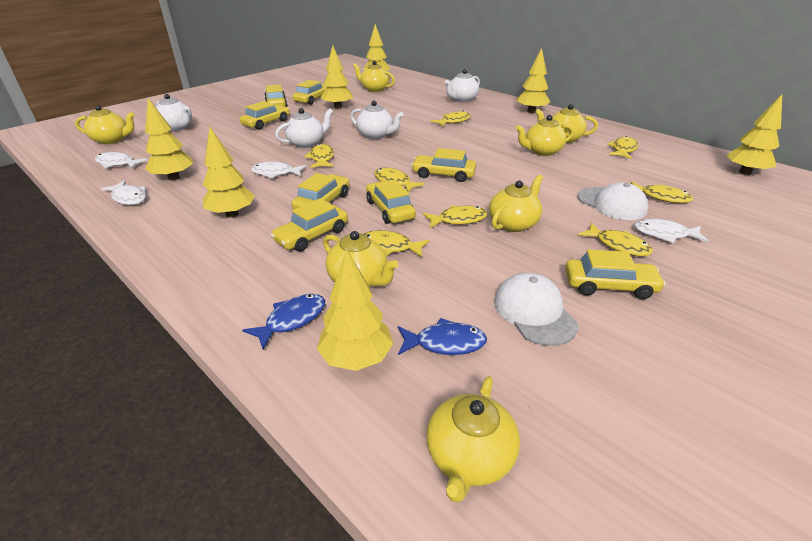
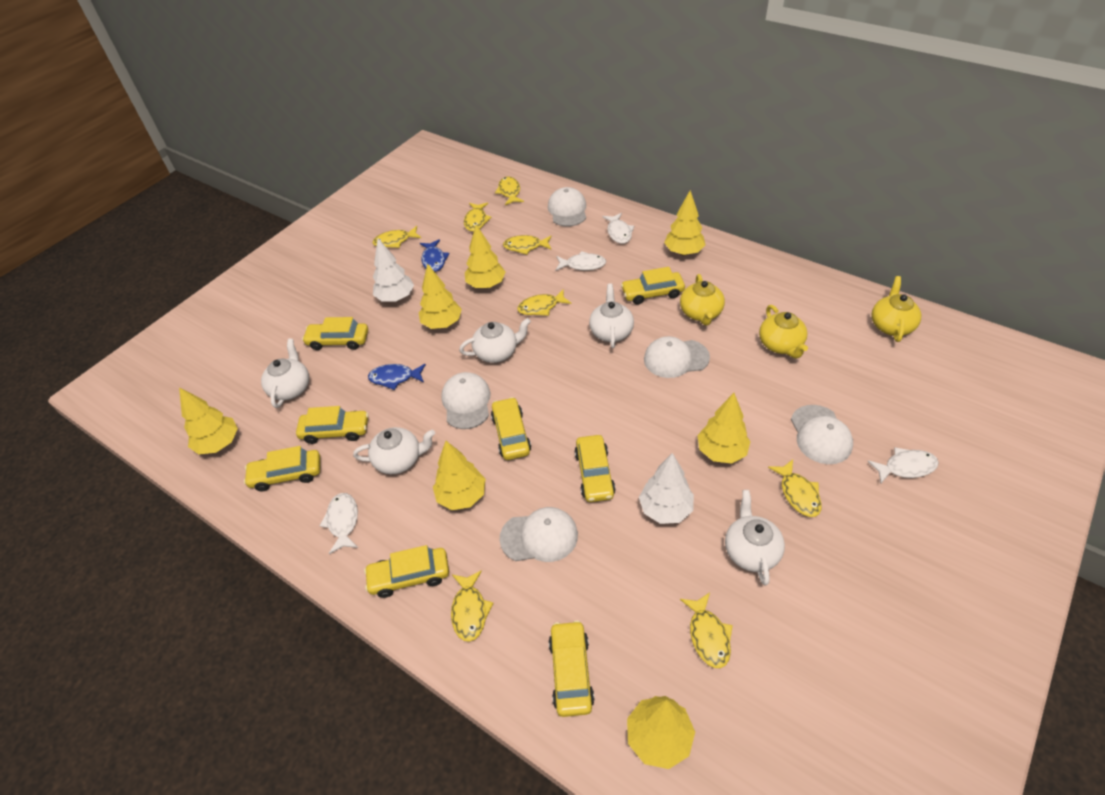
white cap: [494,273,578,346] [578,182,648,220] = 2 -> [441,372,491,429] [499,507,578,562] [548,187,586,227] [644,336,710,378] [791,405,853,464] = 5
white teapot: [155,94,192,131] [275,108,333,148] [350,101,403,139] [445,69,480,102] = 4 -> [261,339,309,408] [353,427,435,474] [459,318,531,363] [589,283,634,348] [725,490,785,586] = 5
white tree: none = 0 -> [373,239,414,301] [639,453,694,524] = 2
yellow teapot: [75,105,135,144] [323,231,399,287] [353,61,395,92] [427,376,520,503] [489,174,543,232] [516,115,574,156] [535,104,598,143] = 7 -> [680,274,725,325] [759,305,808,358] [871,276,921,342] = 3

